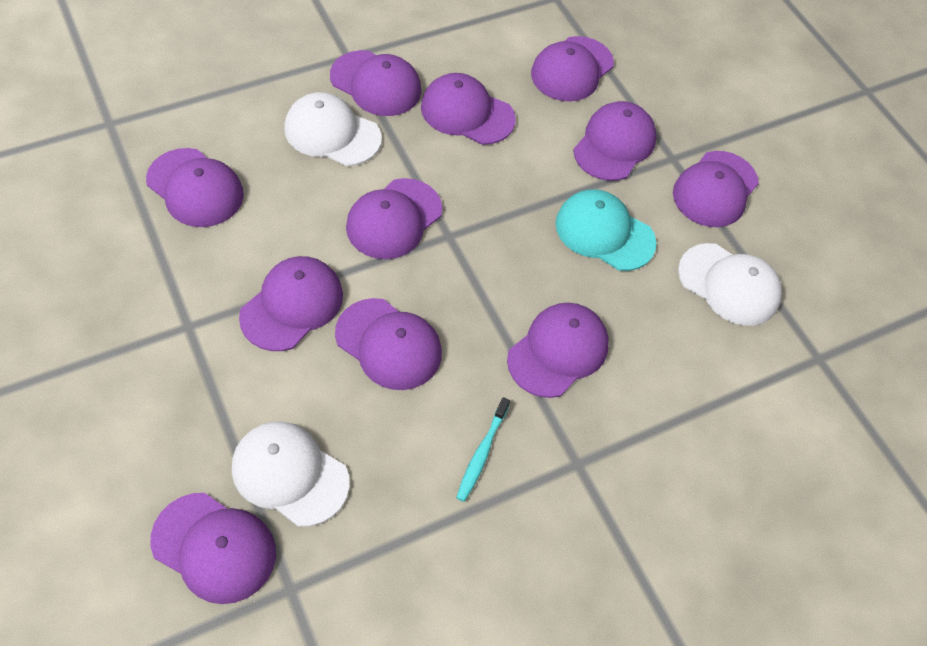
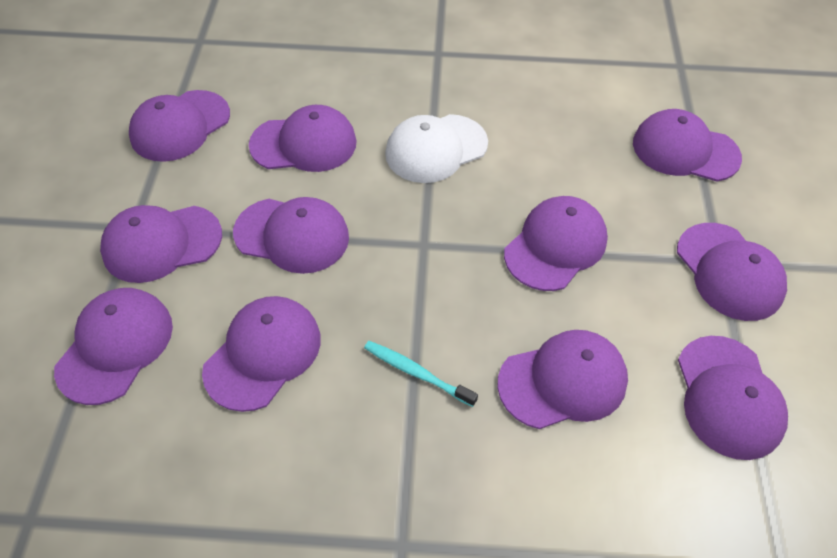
turquoise cap: [555,190,656,271] = 1 -> none = 0
white cap: [232,421,350,527] [284,92,382,166] [678,243,782,326] = 3 -> [385,114,488,183] = 1

